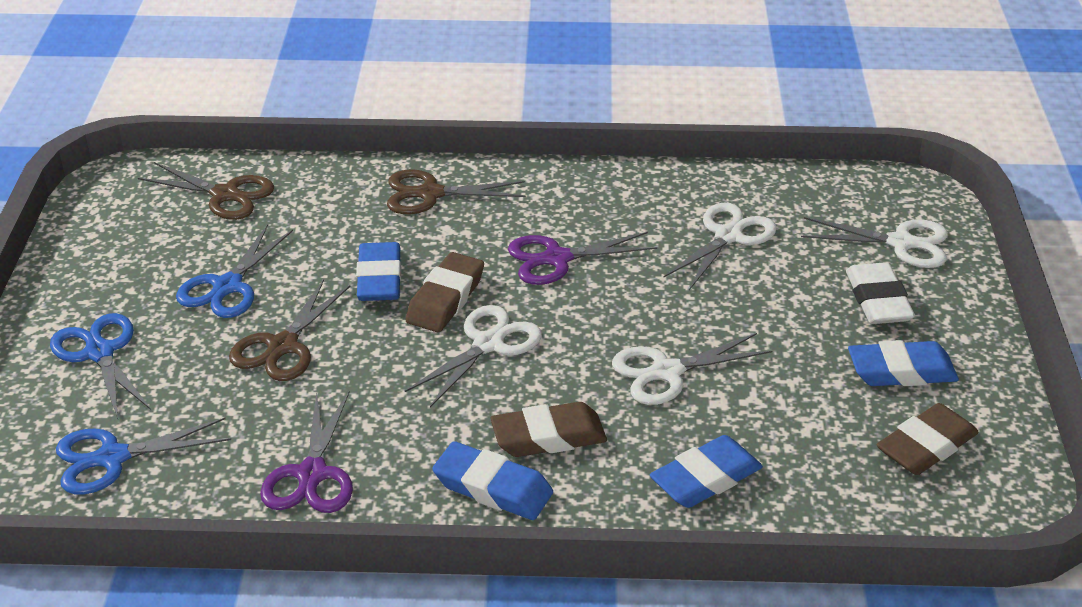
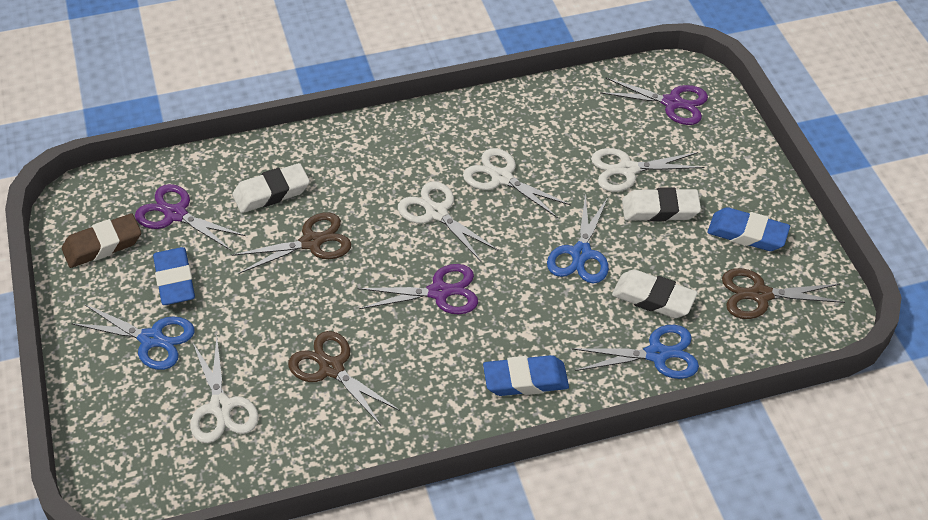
blue eraser: [356,242,401,301] [432,441,553,520] [650,435,763,508] [848,340,959,386] = 4 -> [153,247,195,305] [483,355,569,396] [707,207,790,251] = 3
brown eraser: [406,252,484,332] [490,402,607,457] [877,403,979,475] = 3 -> [62,213,141,268] = 1
purple scissors: [260,392,353,513] [508,232,657,285] = 2 -> [135,184,246,250] [357,264,478,314] [600,78,708,125] = 3
white eraser: [846,262,915,324] = 1 -> [232,163,310,213] [612,269,698,318] [622,188,701,222] = 3

